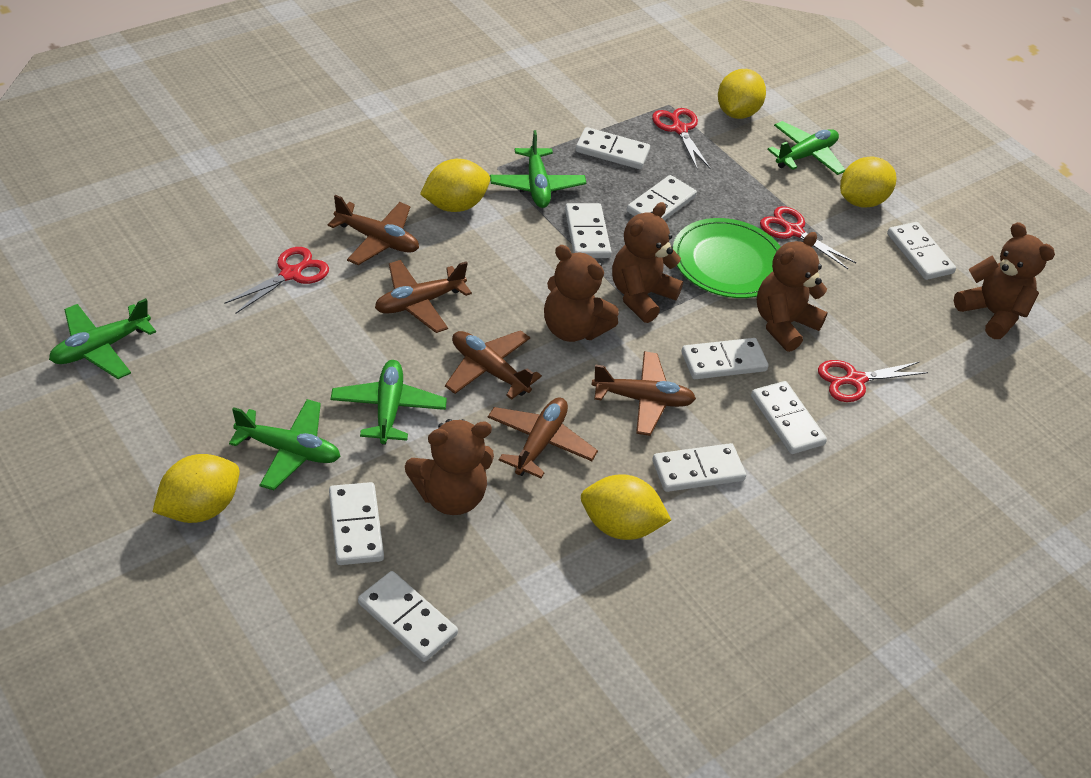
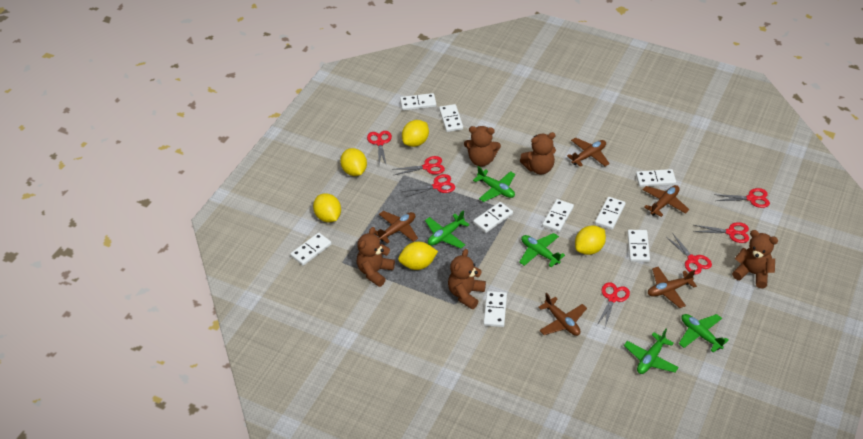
green plate: [672,218,781,298] = 1 -> none = 0
red scissors: [224,247,329,314] [652,108,711,169] [760,206,856,269] [818,360,928,402] = 4 -> [367,131,392,164] [392,156,445,175] [402,174,455,198] [596,282,630,327] [666,233,712,274] [693,222,749,243] [714,188,770,208] = 7

